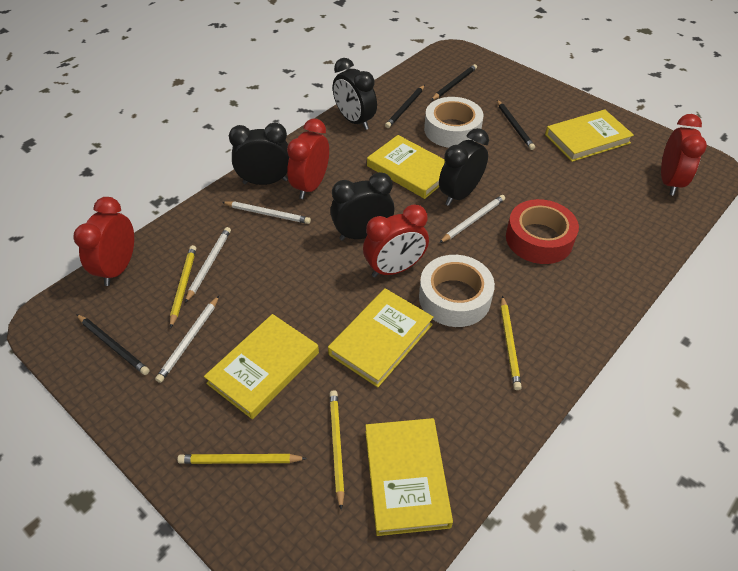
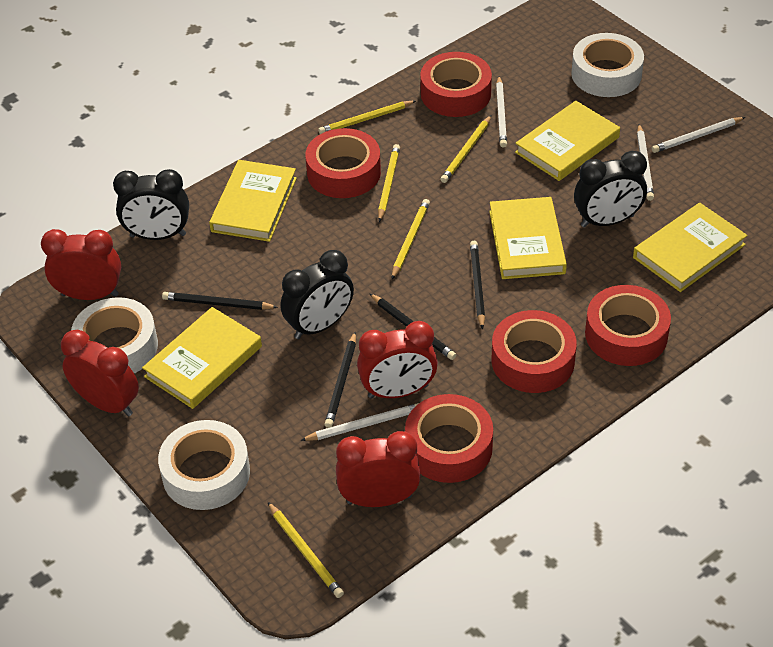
black clock: [229,123,289,185] [330,172,395,240] [333,58,377,130] [439,128,489,206] = 4 -> [113,169,189,240] [281,250,354,339] [574,151,647,228] = 3
red tape: [506,199,579,264] = 1 -> [305,128,381,198] [405,394,493,483] [420,52,492,117] [492,310,577,393] [585,285,671,366] = 5
white tape: [419,255,495,327] [424,97,484,148] = 2 -> [71,297,158,373] [158,420,250,510] [571,33,644,97] = 3
yellow pencil: [170,245,196,329] [177,454,307,464] [329,390,345,510] [501,296,522,390] = 4 -> [268,502,344,598] [318,101,416,134] [378,144,400,222] [392,199,430,279] [440,115,491,183] = 5

